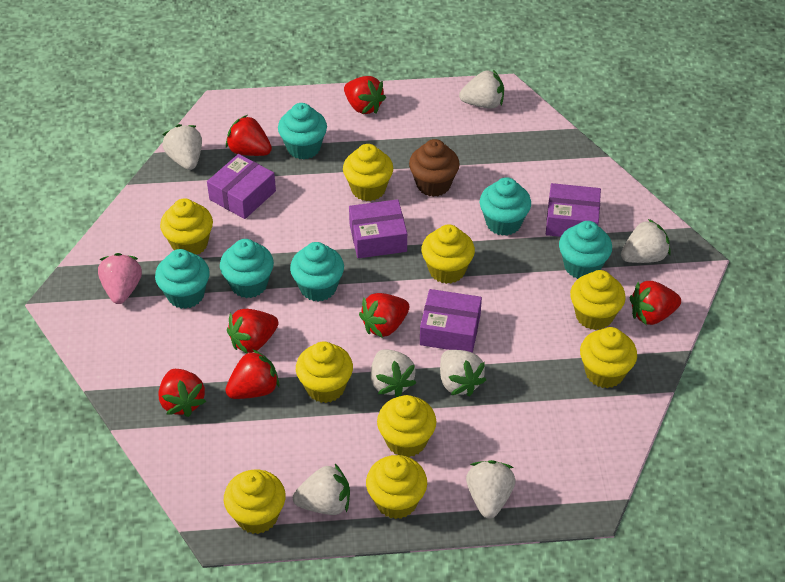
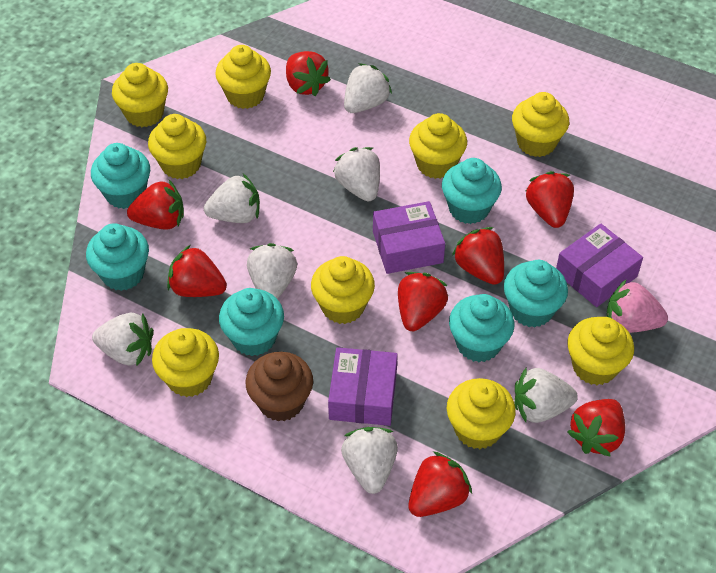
purple box: [207,154,276,219] [349,199,407,258] [420,289,482,353] [546,183,601,237] = 4 -> [328,347,398,426] [373,201,445,274] [556,224,643,307] = 3
red strawberry: [158,369,206,417] [225,349,279,399] [226,115,272,156] [227,309,278,354] [344,76,386,114] [359,293,410,338] [630,281,681,325] = 7 -> [127,180,184,230] [167,245,227,297] [286,51,331,96] [398,272,448,331] [408,451,472,517] [452,227,504,285] [526,171,574,228] [567,399,625,457] = 8

